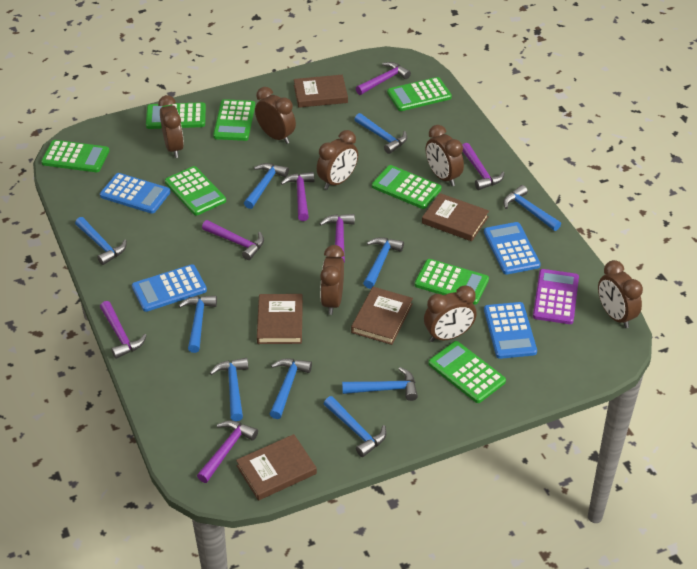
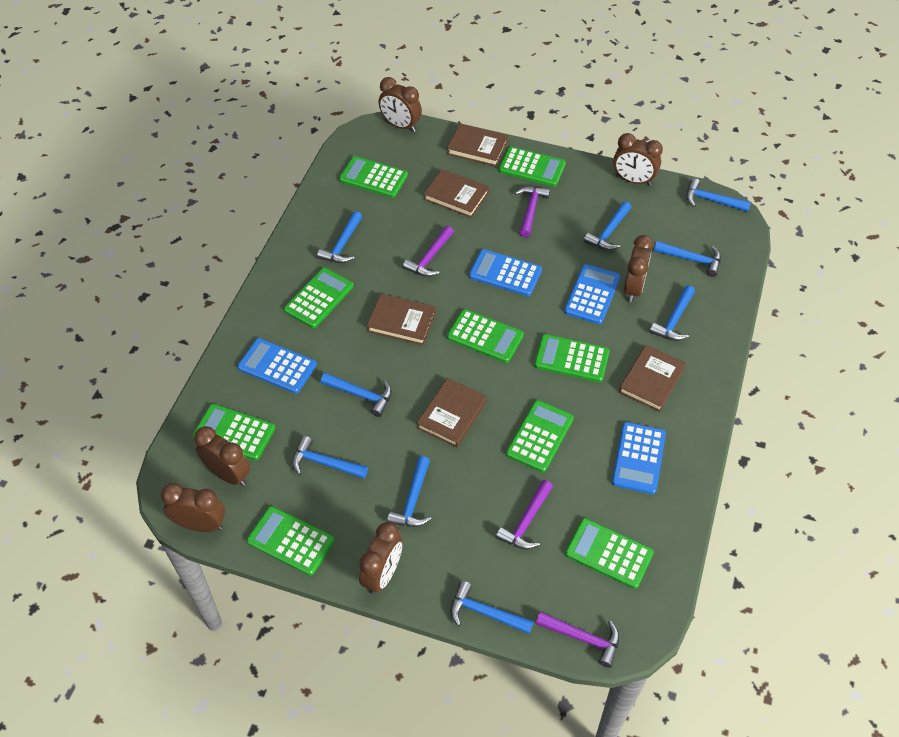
blue hammer: [75,217,127,265] [179,296,217,353] [210,358,249,421] [244,163,289,209] [270,359,312,419] [324,396,386,457] [342,367,418,401] [354,113,407,154] [363,237,404,289] [503,185,561,231] = 10 -> [292,436,368,479] [317,211,362,263] [321,373,392,417] [387,456,431,527] [451,581,534,634] [584,201,631,250] [649,285,695,341] [654,241,721,277] [686,178,751,212] = 9
brown clock: [158,95,184,158] [255,87,296,144] [317,130,358,190] [320,245,344,315] [424,285,476,342] [426,125,464,186] [598,260,643,328] = 7 -> [161,483,225,532] [194,426,250,486] [359,522,402,595] [379,77,422,132] [613,133,663,186] [624,235,653,302] = 6
green calculator: [41,140,110,172] [146,102,206,129] [165,166,226,215] [213,99,255,141] [372,165,441,209] [387,77,452,111] [415,259,489,305] [428,341,506,403] = 8 -> [192,404,275,460] [247,506,335,576] [284,268,354,328] [339,156,408,198] [447,309,524,363] [499,147,566,187] [506,400,574,472] [534,334,610,382] [565,518,654,589] = 9
purple calculator: [533,269,579,324] = 1 -> none = 0
purple hammer: [100,301,147,359] [197,420,258,483] [202,220,264,260] [281,172,314,221] [319,214,355,262] [356,62,411,95] [462,143,505,190] = 7 -> [403,226,454,277] [496,480,553,550] [515,186,550,237] [536,611,620,668] = 4

